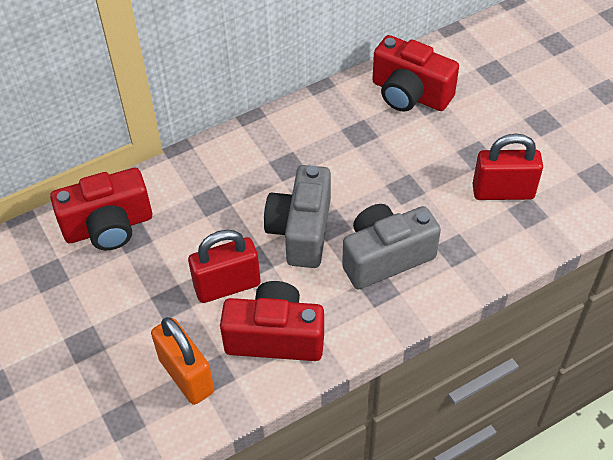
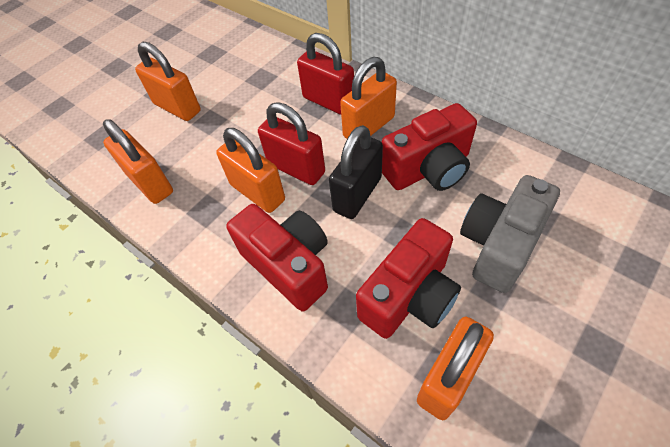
black padlock: none = 0 -> [329,125,383,219] = 1
grey camera: [264,165,331,268] [342,204,441,289] = 2 -> [460,175,560,293] = 1
orange padlock: [151,317,214,405] = 1 -> [103,119,173,204] [135,42,201,121] [216,128,285,213] [340,57,397,139] [417,317,494,420] = 5

